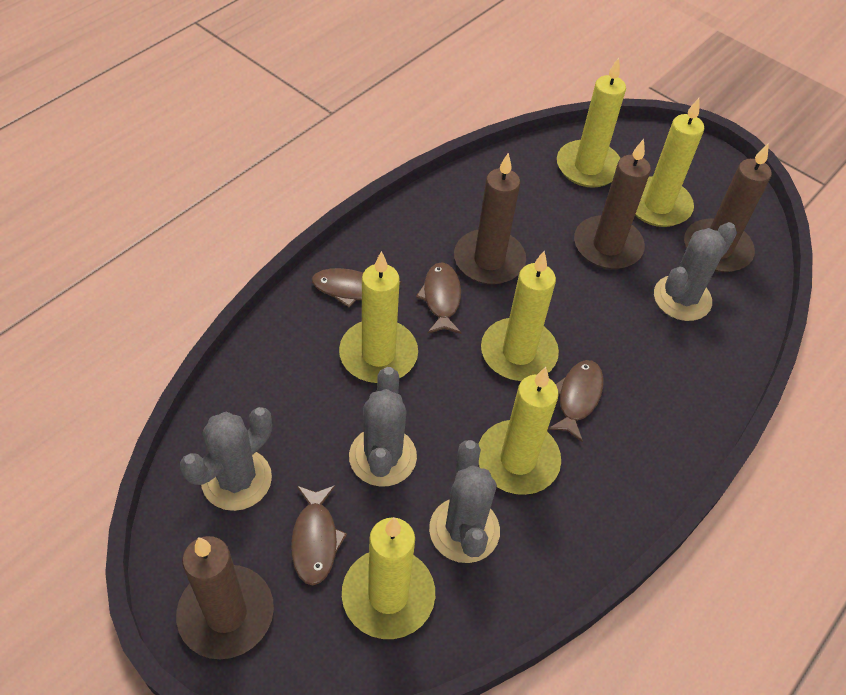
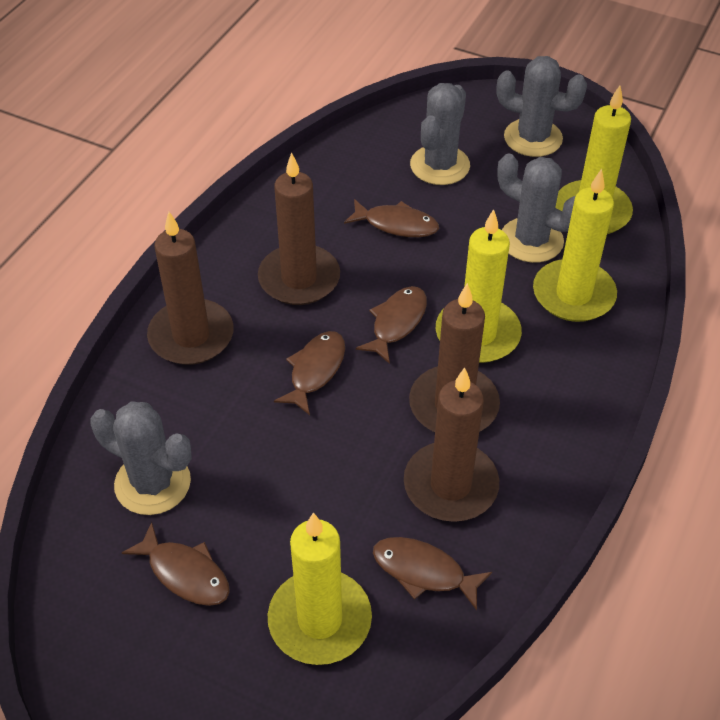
brown fish: [291,486,347,585] [312,268,402,307] [416,262,461,334] [548,360,603,442] = 4 -> [122,522,230,606] [274,331,345,415] [344,199,439,237] [356,286,427,364] [373,537,492,610] = 5
yellow candle: [339,251,418,383] [342,517,435,639] [478,367,561,495] [481,251,559,381] [557,58,626,188] [635,98,704,227] = 6 -> [268,513,372,665] [436,209,522,363] [533,169,617,322] [555,86,633,234] = 4

